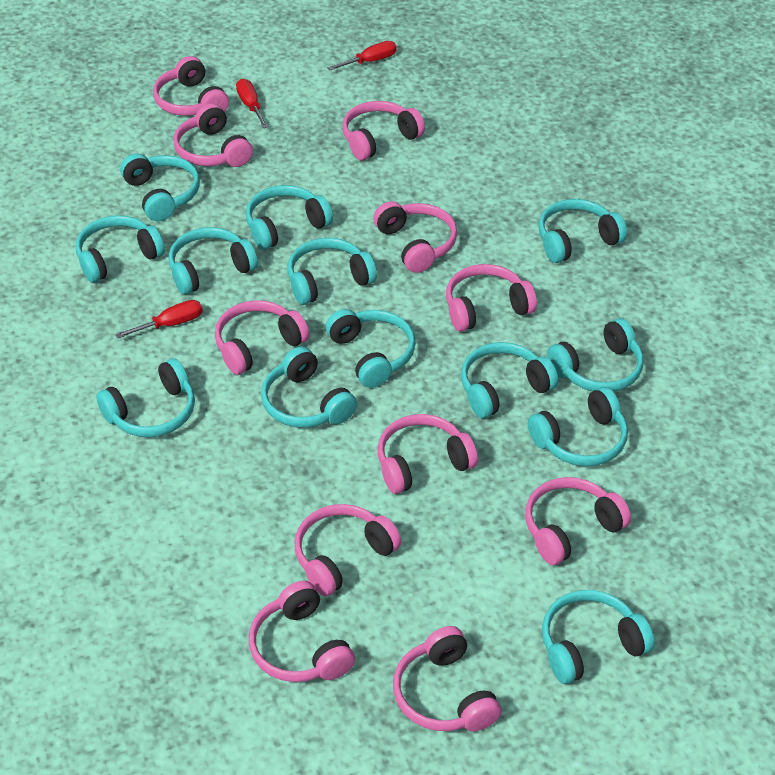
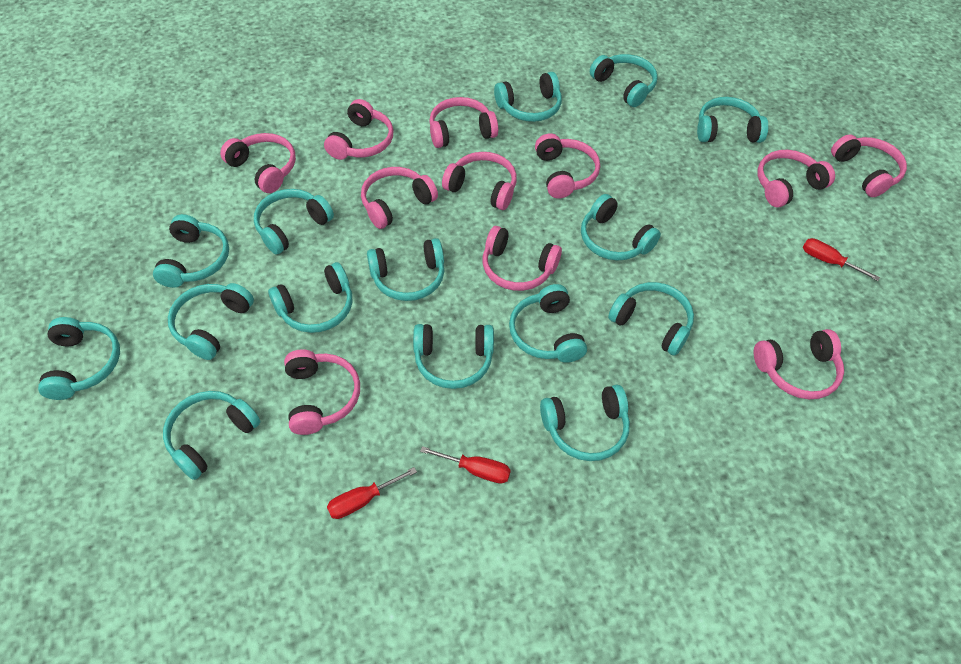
turquoise headphones: [76,215,165,283] [96,358,195,437] [120,154,200,221] [169,227,258,295] [246,185,333,250] [261,346,357,428] [288,238,377,305] [326,309,416,388] [461,342,558,418] [528,387,628,466] [538,199,627,263] [542,590,655,684] [547,318,644,392] = 13 -> [38,317,120,400] [153,214,229,288] [163,391,261,480] [168,283,254,360] [254,189,334,255] [268,262,352,333] [367,238,444,301] [413,324,494,389] [494,72,562,122] [509,284,587,363] [540,385,630,461] [581,194,661,261] [590,54,658,107] [608,282,694,356] [697,97,768,143] = 15

